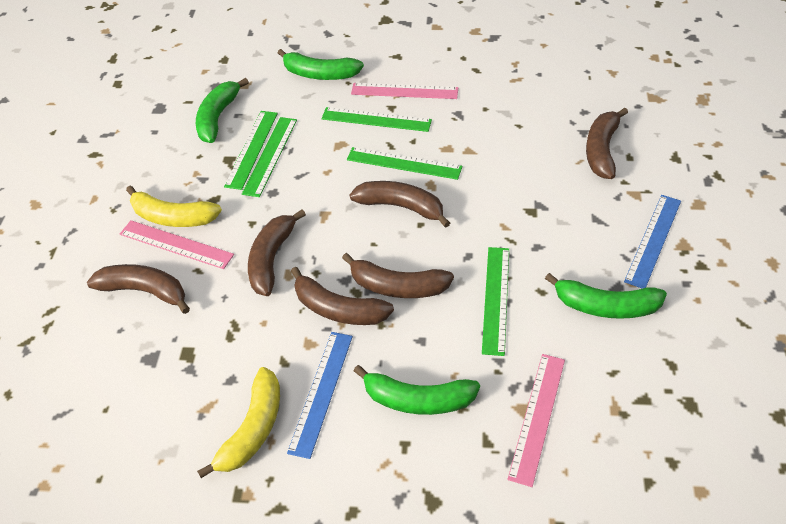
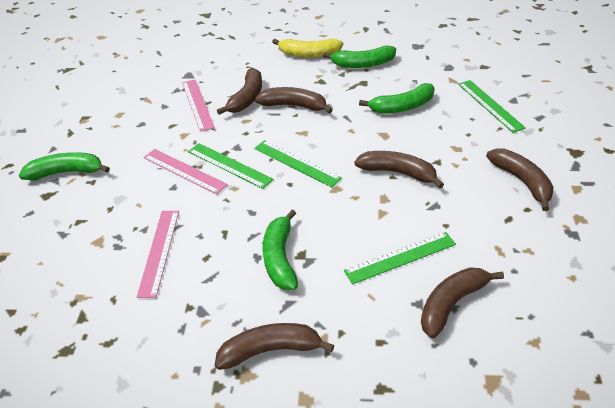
blue ruler: [287,332,353,459] [624,195,681,289] = 2 -> none = 0
green ruler: [224,111,278,190] [242,117,297,197] [321,107,432,132] [347,147,462,180] [482,247,509,356] = 5 -> [188,143,274,189] [254,140,342,187] [344,232,456,285] [458,80,526,133] = 4
yellow banana: [126,186,222,227] [197,367,280,478] = 2 -> [272,38,343,58] = 1

